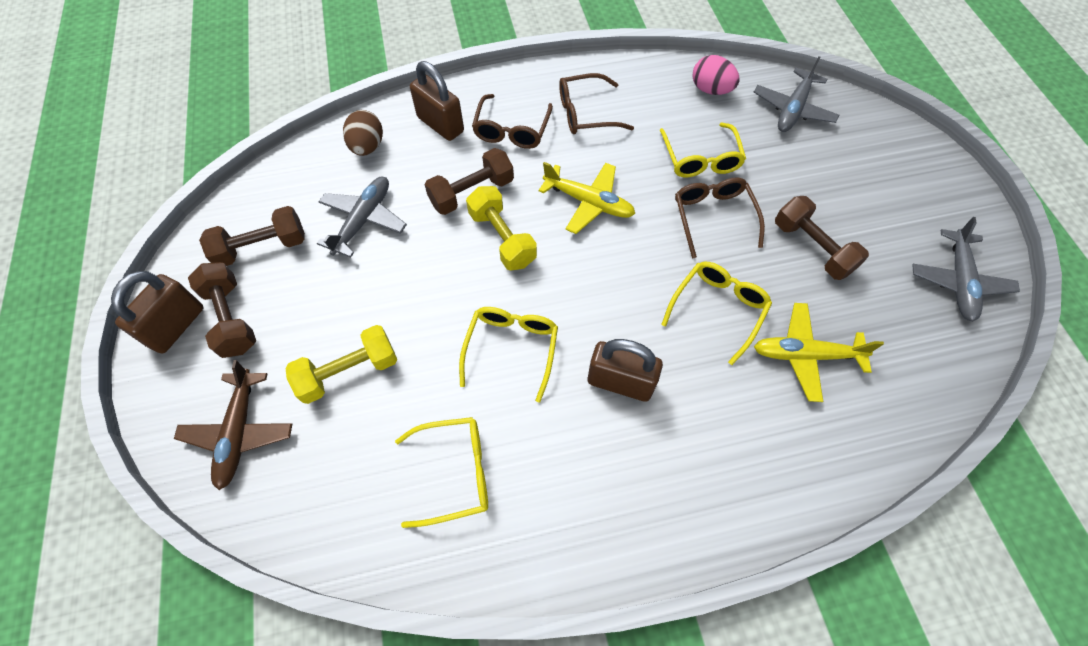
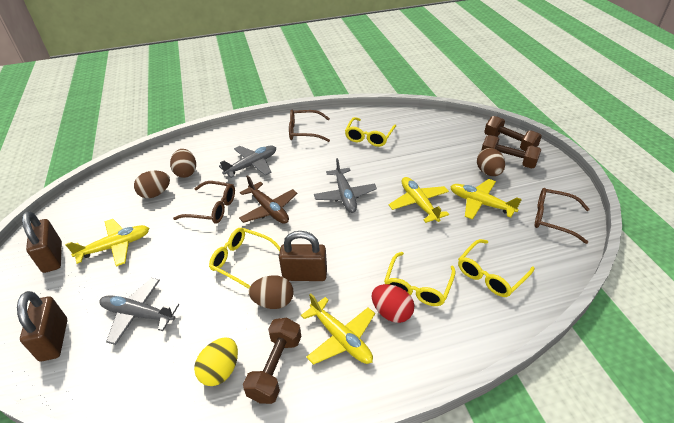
brown dumbbell: [188,262,256,358] [199,206,305,266] [425,148,514,215] [775,196,869,280] = 4 -> [243,318,301,404] [481,135,541,169] [484,116,542,151] = 3
brown egg: [343,110,383,156] = 1 -> [134,171,170,198] [170,149,196,178] [249,275,294,309] [477,148,505,176] = 4
pink egg: [693,55,739,95] = 1 -> none = 0
red egg: none = 0 -> [372,284,414,323] = 1
yellow dumbbell: [285,325,397,404] [466,186,537,271] = 2 -> none = 0
yellow egg: none = 0 -> [194,338,238,386] = 1
yellow plane: [538,162,635,234] [754,303,884,402] = 2 -> [65,219,149,266] [301,293,375,365] [389,177,449,223] [450,179,522,220] = 4

